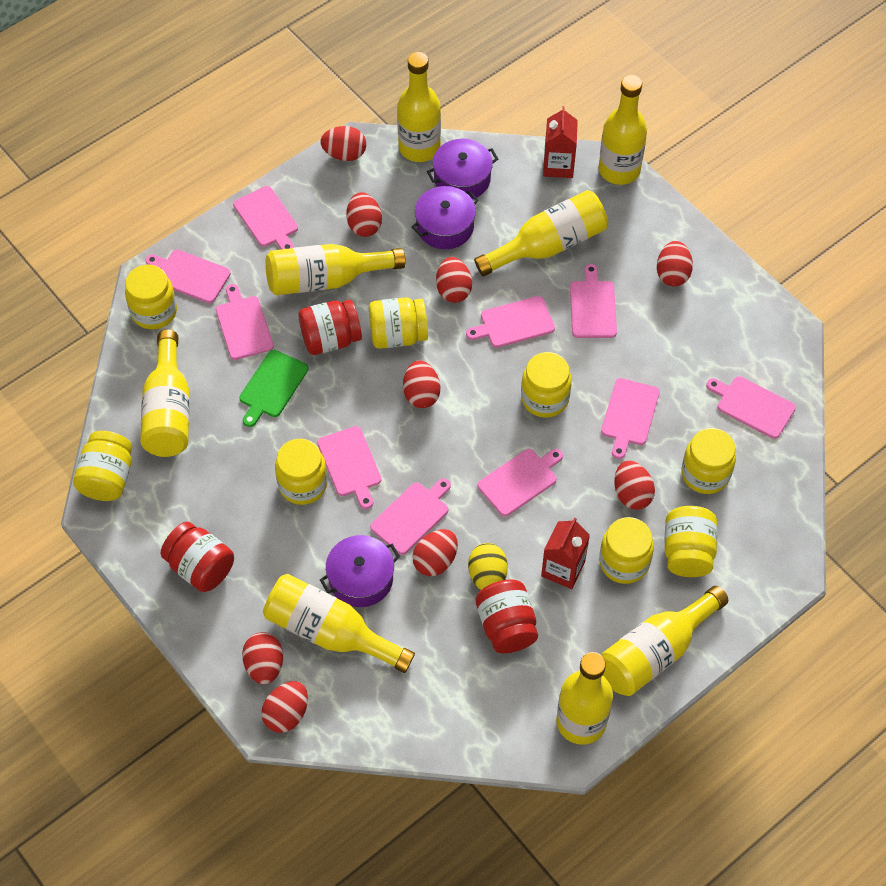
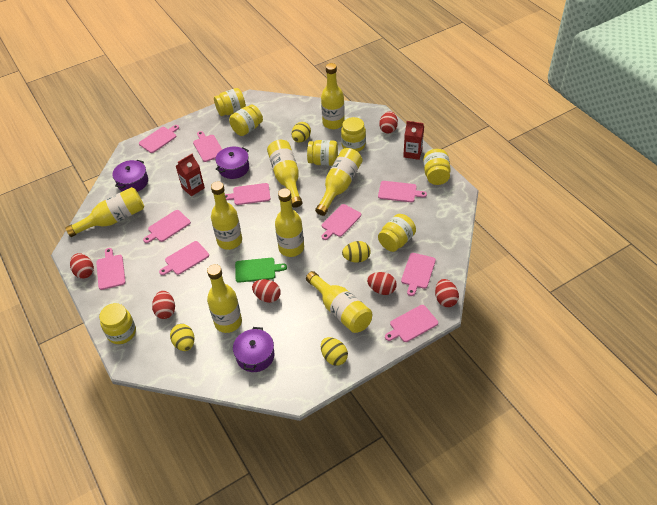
red egg: [242,632,283,684] [261,681,308,733] [320,126,366,161] [347,192,382,237] [403,360,440,408] [412,529,458,576] [436,257,472,303] [614,461,655,510] [657,241,693,286] = 9 -> [70,253,94,278] [152,291,175,319] [252,279,281,303] [367,272,397,295] [379,112,398,133] [435,279,459,307] = 6
red jar: [160,522,234,592] [299,300,362,355] [476,579,538,653] = 3 -> none = 0
yellow egg: [468,543,508,590] = 1 -> [170,324,195,351] [292,122,311,142] [321,337,348,366] [342,241,371,263] = 4
yellow jar: [73,431,132,501] [125,265,177,329] [275,439,328,505] [369,297,428,349] [521,352,572,418] [599,517,654,584] [664,506,717,577] [682,428,736,494] = 8 -> [99,303,136,344] [214,88,246,116] [229,105,263,136] [307,140,338,166] [341,117,366,152] [378,214,416,252] [423,149,451,185] = 7

